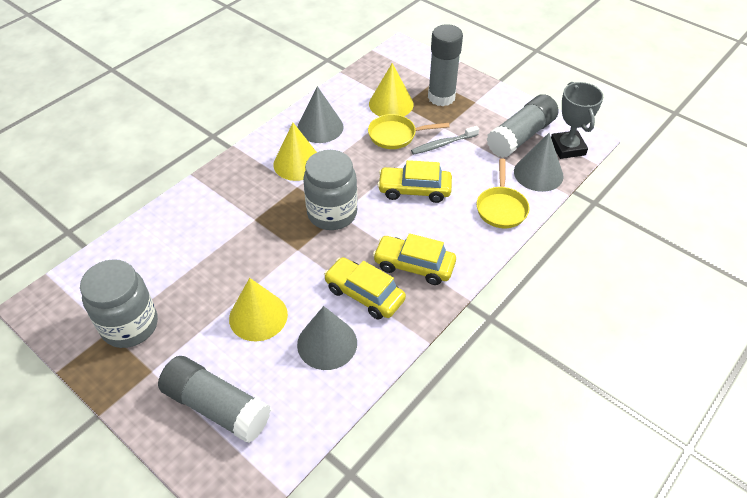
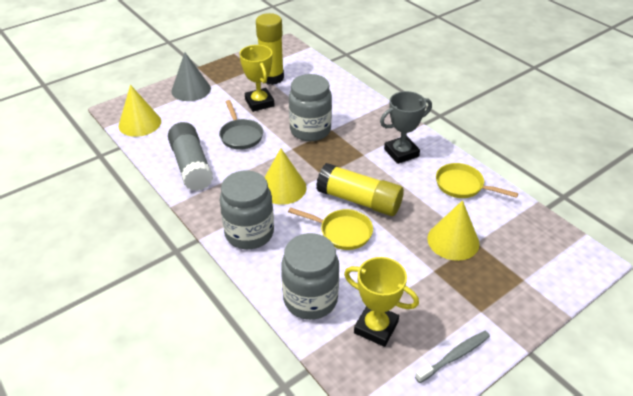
grey cone: [297,86,344,143] [297,306,357,370] [514,133,564,192] = 3 -> [171,53,211,101] = 1
grey glue stick: [158,356,271,443] [428,24,463,106] [487,94,559,158] = 3 -> [168,122,213,191] = 1
grey jar: [80,259,158,348] [303,150,358,230] = 2 -> [220,171,274,249] [281,233,339,320] [289,74,332,141] = 3
grey pan: none = 0 -> [219,100,263,150] = 1
yellow car: [324,257,406,320] [373,233,456,285] [377,160,452,203] = 3 -> none = 0
yellow glue stick: none = 0 -> [256,13,284,85] [316,163,404,216] = 2
yellow trophy: none = 0 -> [239,45,275,112] [344,257,419,347] = 2

